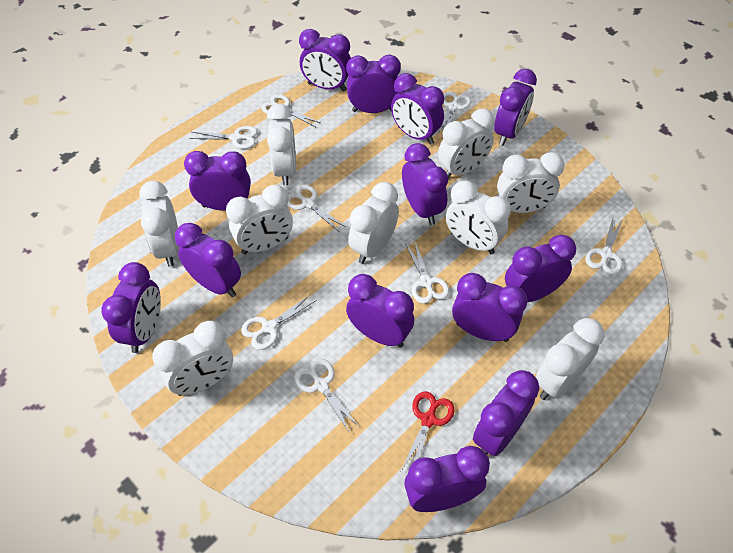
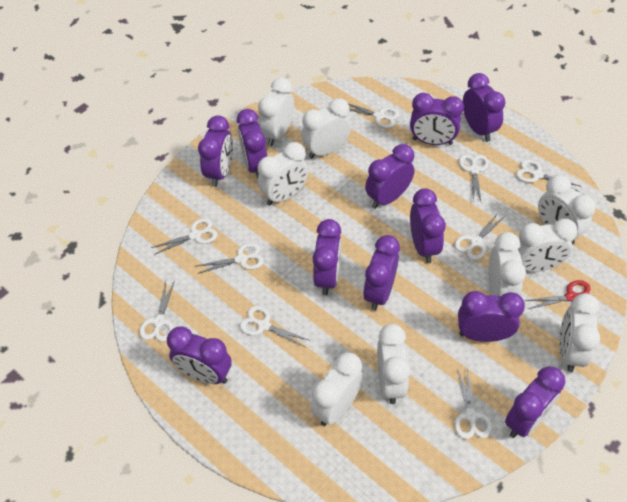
purple clock: [101,262,161,353] [175,223,241,297] [184,151,251,211] [299,29,351,91] [346,55,401,113] [346,274,414,348] [391,73,444,145] [402,143,448,225] [404,446,490,512] [452,273,528,342] [473,370,539,456] [494,69,537,146] [505,235,576,302] = 13 -> [167,326,232,384] [198,115,233,187] [237,109,267,179] [313,219,341,295] [363,235,400,311] [365,144,415,209] [410,93,464,145] [410,188,446,263] [458,291,525,342] [463,73,505,142] [505,366,565,438] = 11
white scissors: [190,126,258,149] [241,294,317,350] [261,94,321,127] [287,185,346,231] [294,358,360,433] [405,242,449,304] [437,92,471,134] [585,218,623,275] = 8 -> [139,280,175,342] [151,218,218,255] [196,243,264,274] [240,306,309,348] [348,103,400,128] [454,213,505,260] [454,368,492,439] [459,154,489,204] [516,159,580,192] = 9

